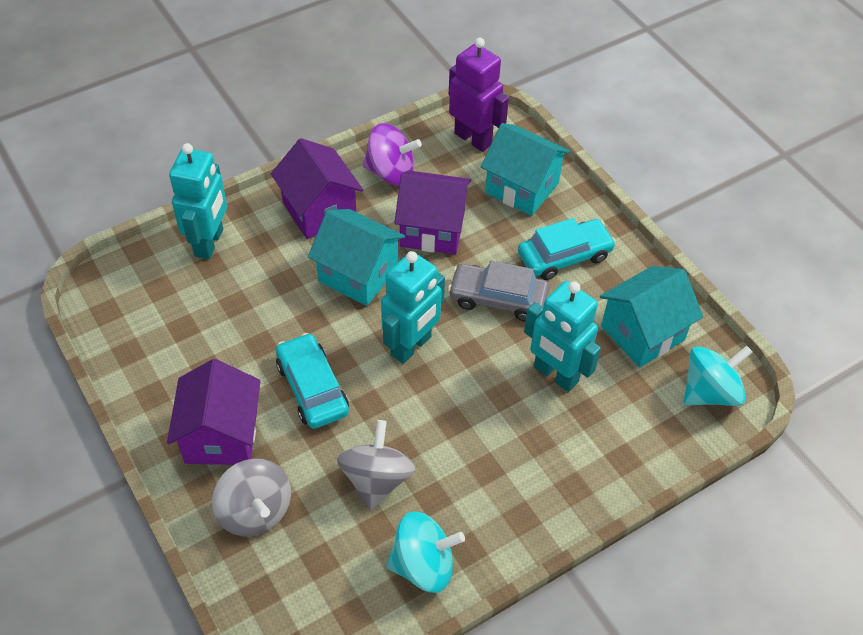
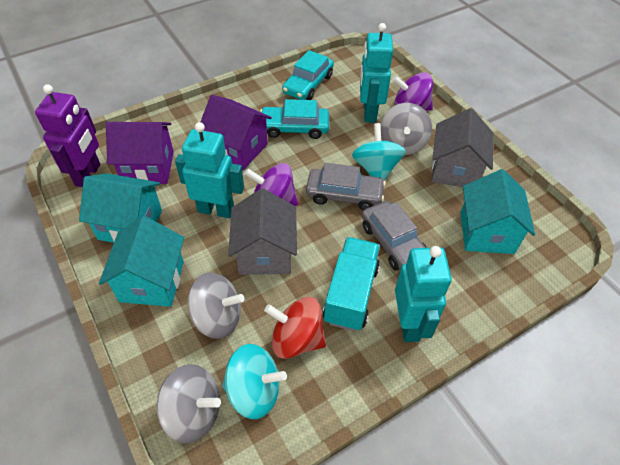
grey car: [448,261,550,322] = 1 -> [306,163,385,210] [362,201,427,270] = 2
grey house: none = 0 -> [228,188,297,275] [432,108,493,187] = 2
grey spinning top: [212,458,291,536] [337,420,416,510] = 2 -> [157,364,221,443] [188,273,244,339] [381,103,432,155] = 3
purple house: [167,359,260,465] [271,138,363,239] [395,170,471,255] = 3 -> [106,122,174,184] [200,95,272,170] = 2
purple spinning top: [363,123,422,185] = 1 -> [244,163,298,206] [392,72,433,111] = 2
red spinning top: none = 0 -> [264,297,326,359] = 1
turquoise truck: none = 0 -> [323,237,380,331] = 1

